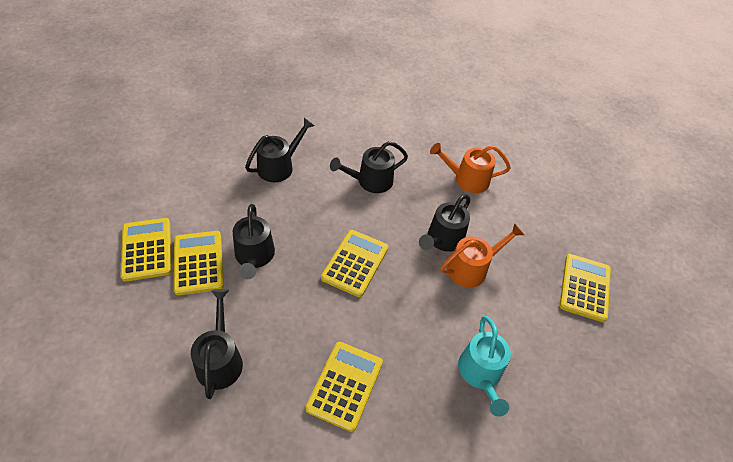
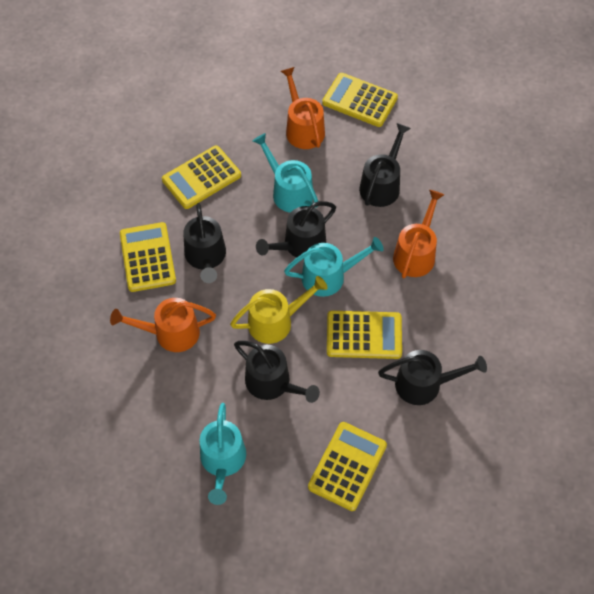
orange watering can: [430,143,511,193] [440,223,524,288] = 2 -> [110,298,216,352] [281,67,325,149] [393,190,444,278] = 3
turquoise watering can: [458,316,511,417] = 1 -> [200,403,246,505] [253,133,318,213] [284,237,384,297] = 3
yellow watering can: none = 0 -> [230,276,328,344] = 1

